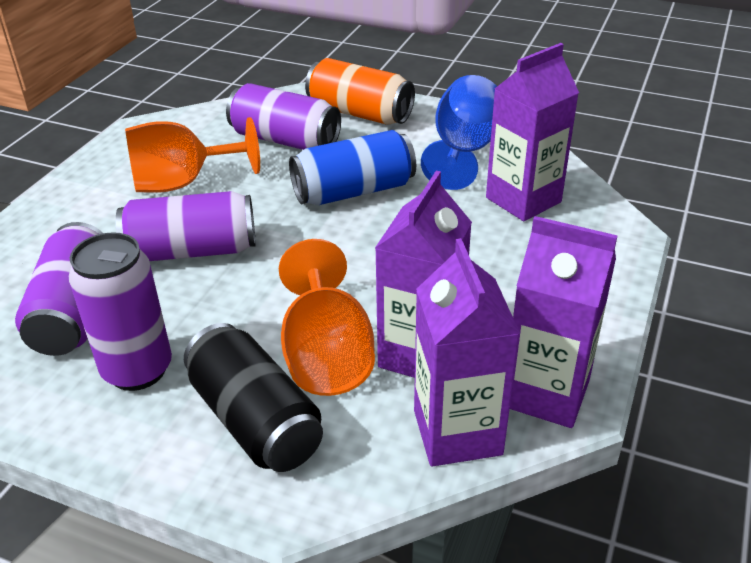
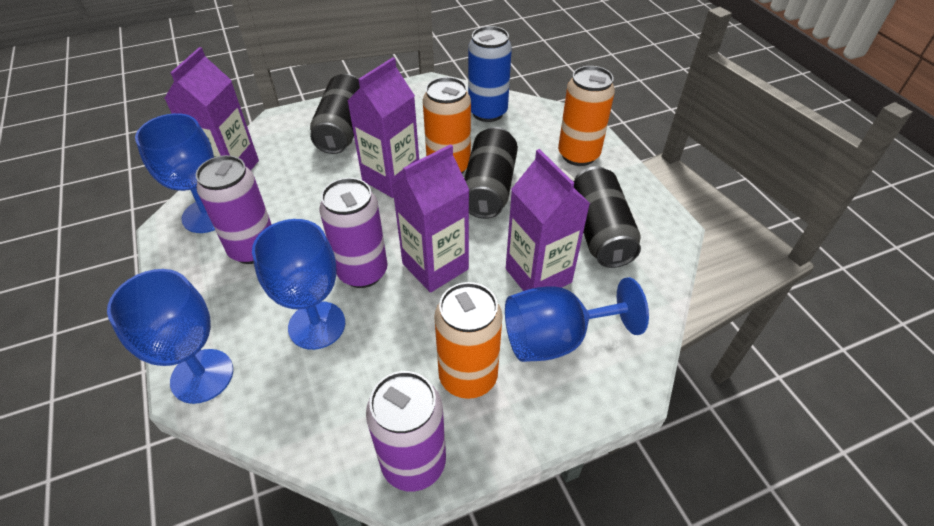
black can: [184,323,323,472] = 1 -> [310,74,360,154] [464,127,518,219] [574,166,641,268] = 3
blue goblet: [421,75,497,190] = 1 -> [107,269,233,404] [135,113,215,233] [252,219,345,350] [505,277,649,362] = 4
orange can: [305,58,415,125] = 1 -> [423,77,471,174] [434,282,503,399] [558,66,615,166] = 3
orange goblet: [125,117,260,193] [279,239,375,396] = 2 -> none = 0
purple can: [15,222,103,356] [69,232,172,391] [116,191,256,261] [226,83,341,150] = 4 -> [196,155,272,264] [320,178,388,288] [366,371,446,491] = 3

